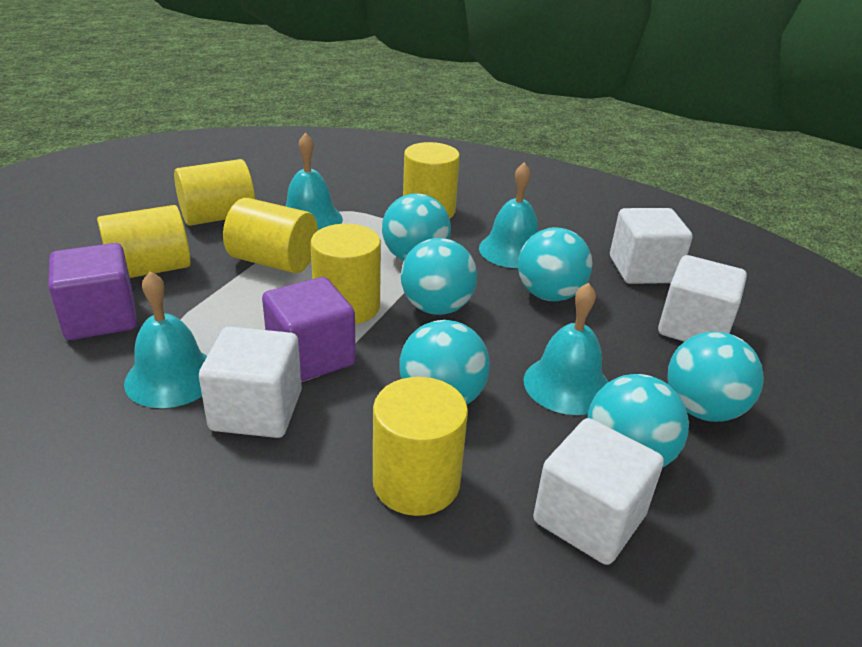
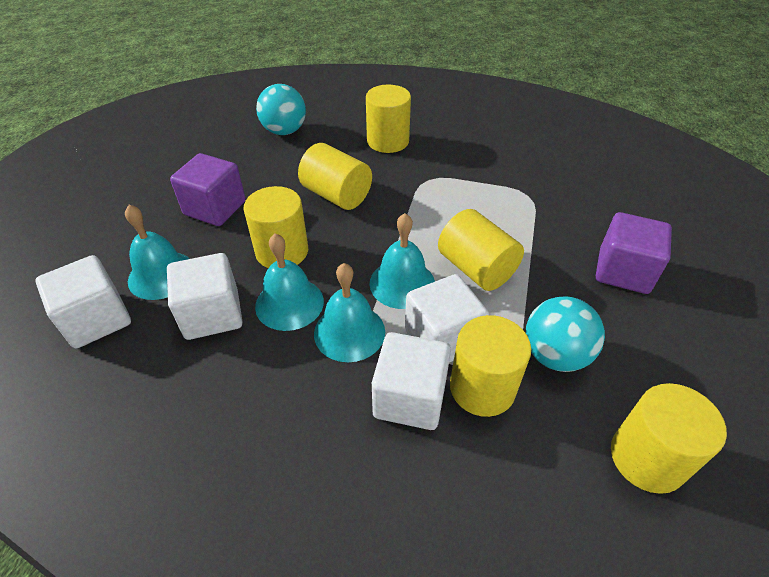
turquoise ball: [382,193,451,261] [399,320,490,404] [401,238,477,315] [518,227,593,301] [588,374,689,468] [667,331,764,422] = 6 -> [256,84,306,135] [526,296,605,372] = 2

